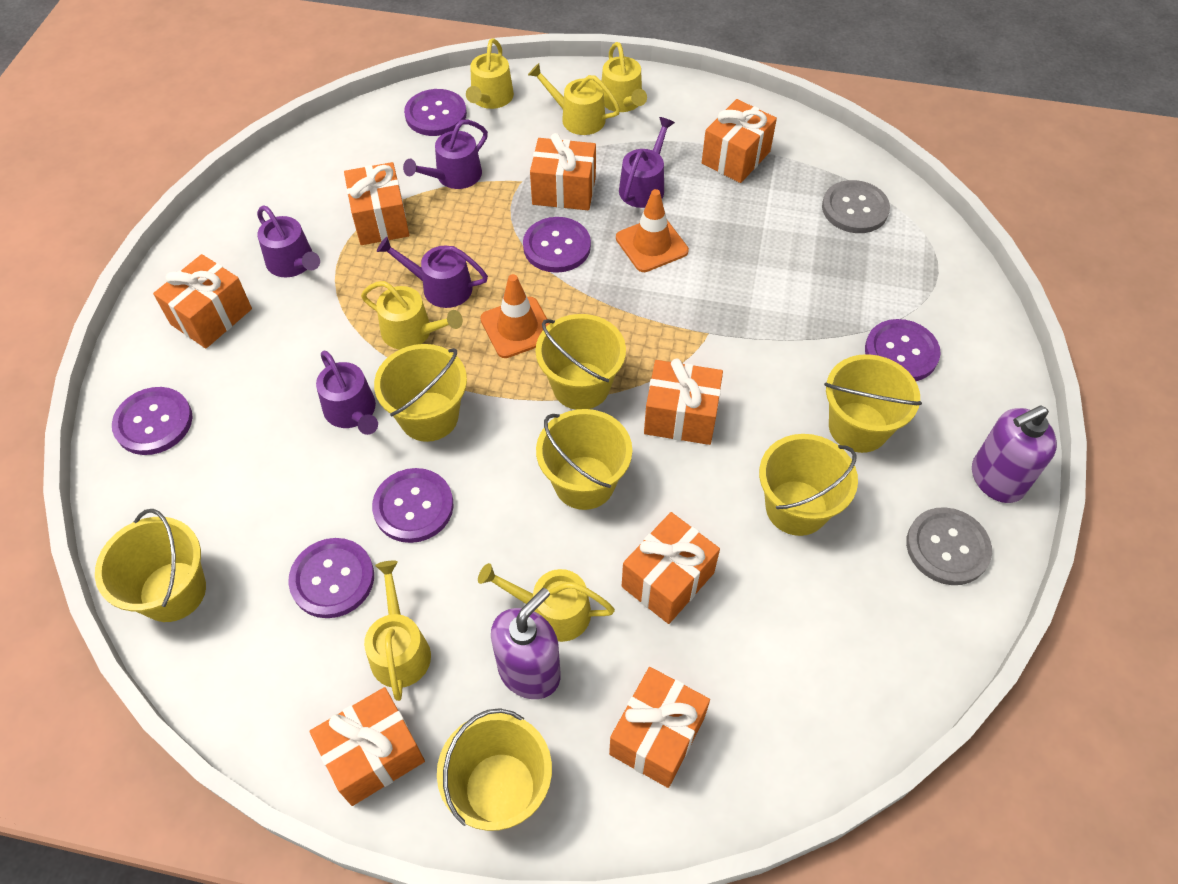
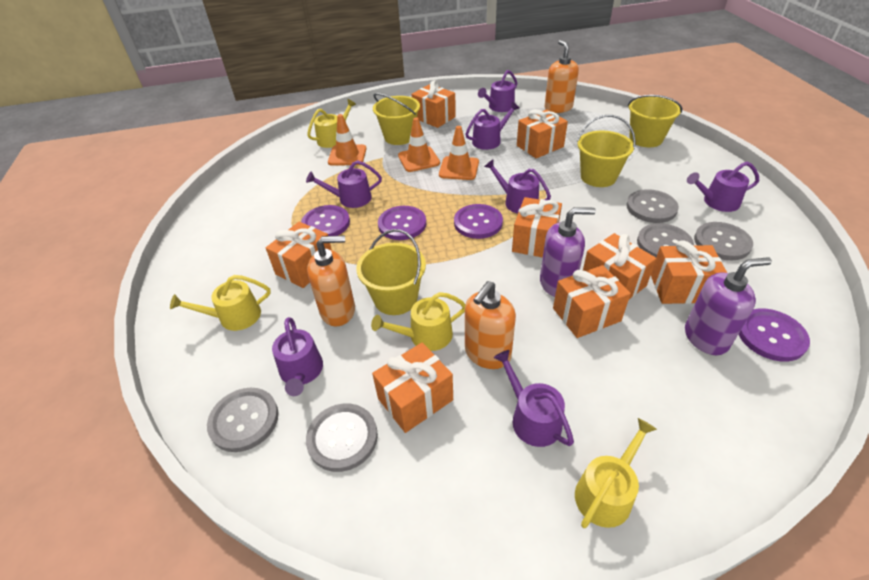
grey button: [822,180,890,233] [906,507,992,585] = 2 -> [207,388,279,452] [306,403,378,472] [626,189,679,223] [637,223,694,257] [694,222,753,260] = 5
orange soap dispenser: none = 0 -> [307,236,355,326] [465,281,516,369] [545,40,579,113] = 3
orange traffic cone: [480,274,550,358] [616,189,689,272] = 2 -> [328,114,366,166] [398,117,440,172] [439,126,479,180] = 3
purple button: [112,387,192,455] [288,538,374,618] [372,468,454,543] [404,89,467,136] [523,217,591,273] [865,319,941,381] = 6 -> [301,205,350,236] [378,206,426,240] [454,204,503,239] [739,308,810,361] = 4
purple watering can: [257,205,320,277] [316,351,378,435] [377,237,488,308] [403,120,488,189] [619,117,675,208] = 5 -> [272,317,323,396] [306,160,382,208] [465,102,519,150] [478,70,517,112] [484,159,551,213] [494,350,574,447] [687,162,759,212] = 7
yellow bucket: [95,509,206,622] [374,344,467,442] [437,708,552,831] [536,314,626,410] [536,409,632,510] [759,434,858,536] [824,354,922,453] = 7 -> [356,229,426,315] [373,93,420,145] [577,115,636,187] [628,95,683,147] = 4
yellow watering can: [361,281,463,349] [364,561,431,701] [466,38,514,109] [478,563,615,642] [528,63,621,135] [602,42,647,112] = 6 -> [170,275,271,331] [307,99,356,148] [371,292,466,351] [575,418,657,528] = 4

